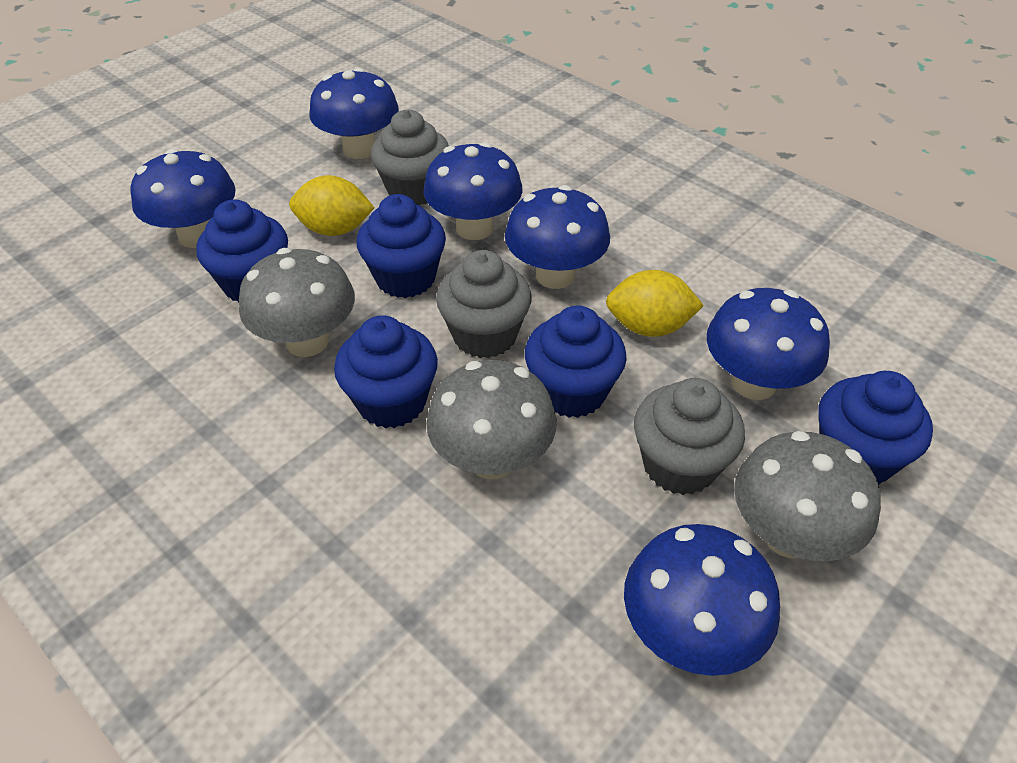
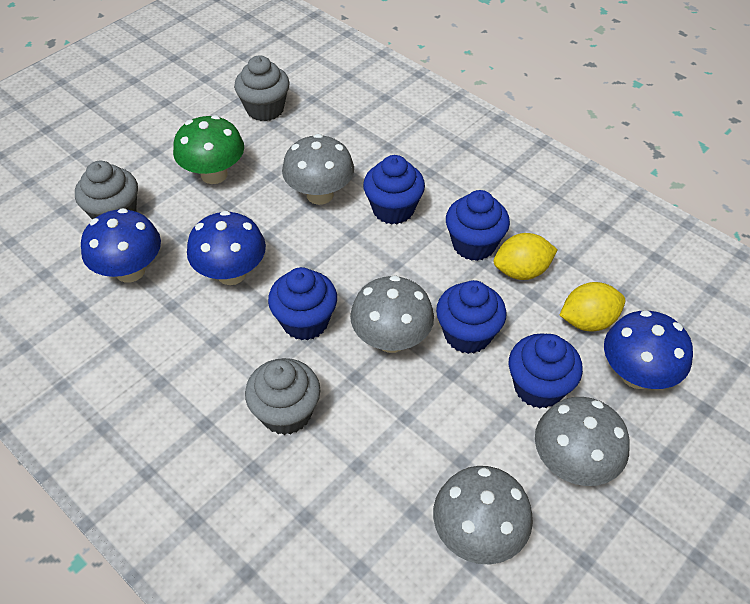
blue mushroom: [131,149,235,248] [309,68,399,159] [423,142,522,240] [505,185,610,289] [624,524,780,676] [707,288,830,400] = 6 -> [81,208,161,283] [187,211,266,285] [604,310,693,389] = 3
green mushroom: none = 0 -> [173,115,244,184] = 1
grey mushroom: [239,248,355,357] [426,360,557,479] [734,431,881,561] = 3 -> [282,134,354,205] [350,275,434,353] [433,466,533,565] [535,397,630,486] = 4

